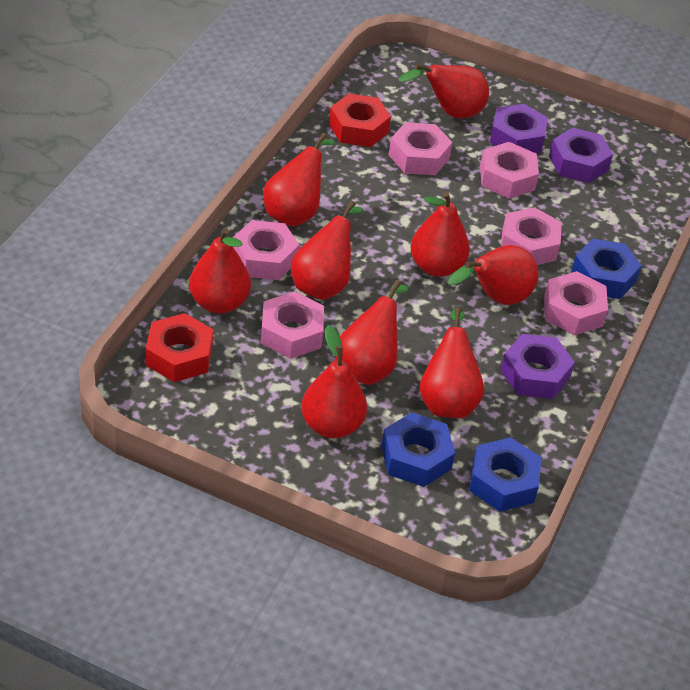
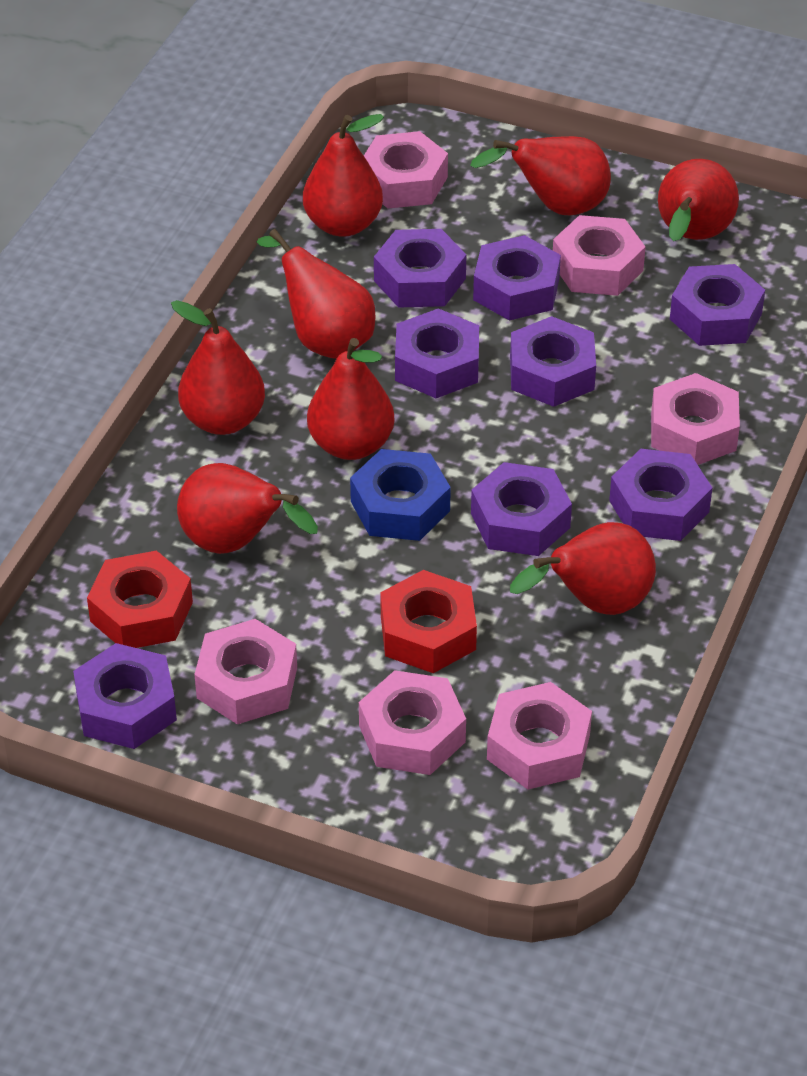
blue nut: [381,413,455,487] [469,437,542,512] [571,239,642,299] = 3 -> [350,449,451,541] = 1
purple nut: [490,104,548,153] [501,334,575,399] [549,127,613,183] = 3 -> [73,643,177,749] [374,229,466,308] [395,308,479,398] [471,462,572,556] [473,235,561,321] [510,316,596,407] [609,449,712,541] [670,264,765,346] = 8
red pear: [189,228,251,314] [263,133,336,227] [291,201,363,300] [301,325,367,438] [335,280,409,385] [399,64,489,119] [411,192,470,277] [419,308,484,418] [448,245,538,305] = 9 -> [171,300,265,435] [177,463,318,554] [257,229,376,359] [303,114,384,237] [307,338,395,460] [470,136,611,215] [510,522,656,615] [658,159,739,241] = 8

